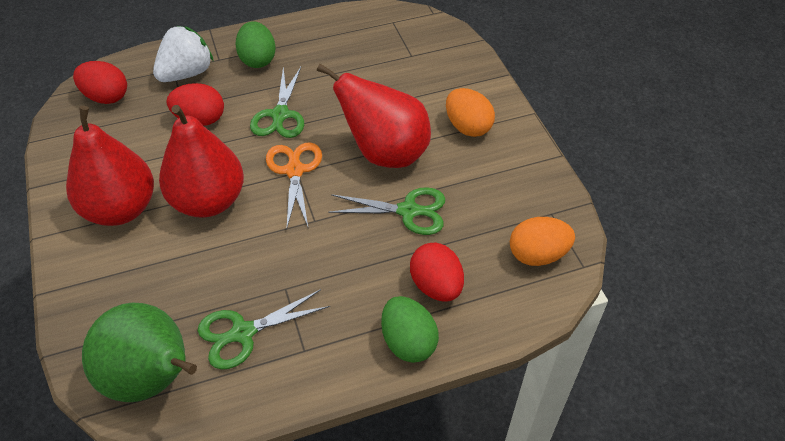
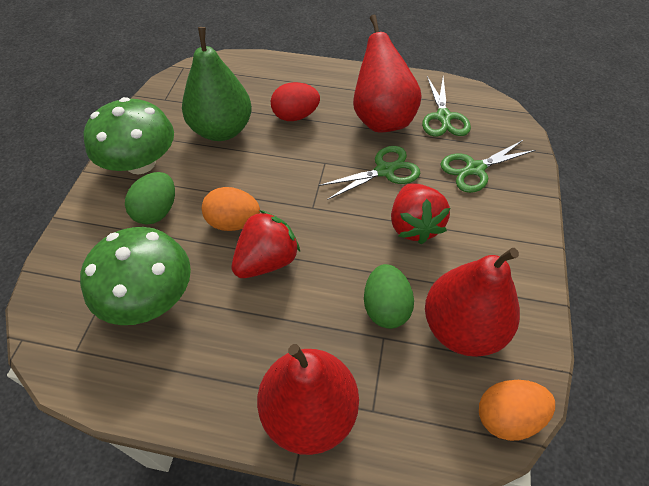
green mushroom: none = 0 -> [80,227,191,325] [84,97,174,174] = 2
orange scissors: [266,142,322,230] = 1 -> none = 0
red egg: [73,61,127,104] [167,83,224,126] [410,243,464,302] = 3 -> [271,82,320,121] = 1
red strawberry: none = 0 -> [232,210,300,278] [391,183,450,244] = 2
white strawberry: [153,26,213,82] = 1 -> none = 0

